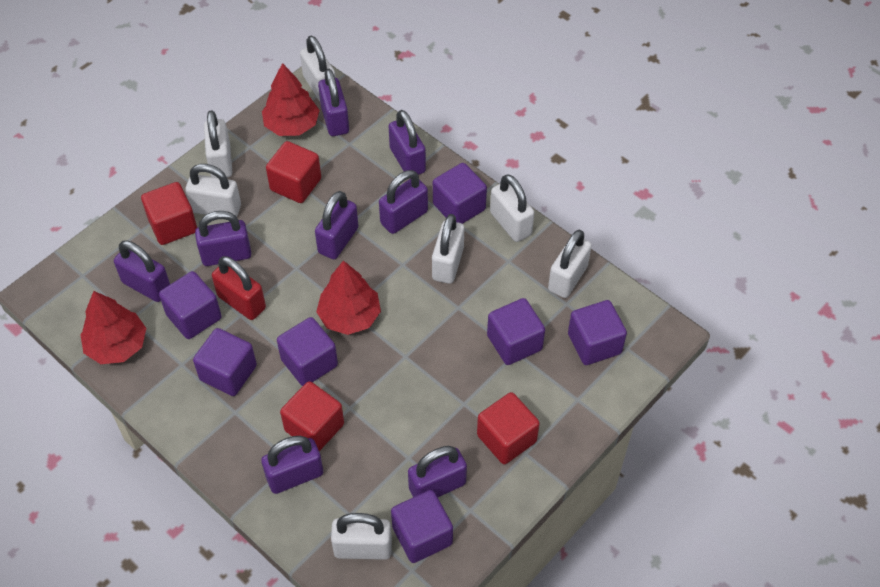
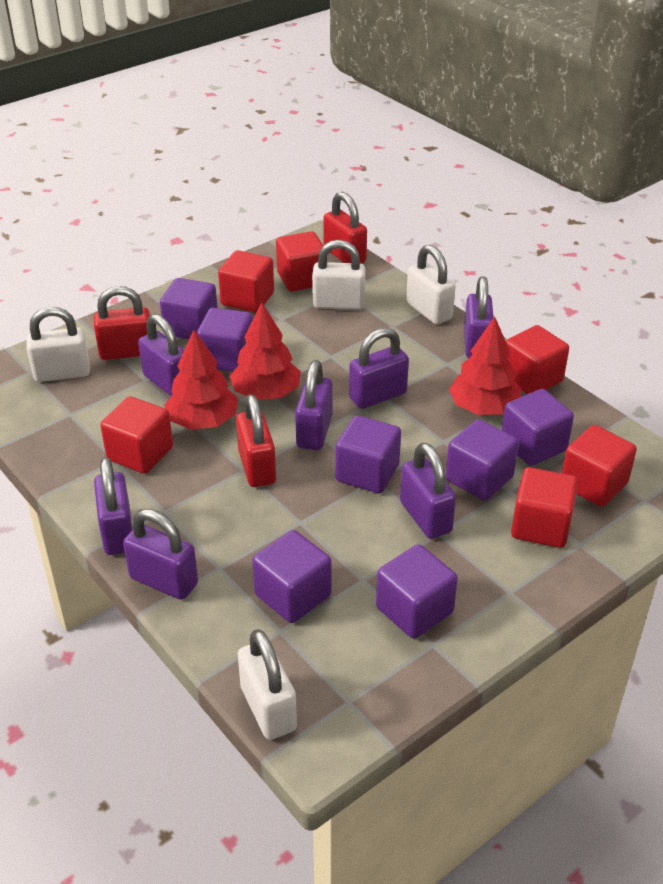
purple padlock: [114,241,170,302] [195,211,251,266] [261,436,323,494] [315,191,358,259] [318,69,349,136] [379,170,428,234] [389,110,426,175] [408,446,467,497] = 8 -> [94,457,133,555] [123,509,198,600] [138,314,184,396] [295,360,332,450] [349,328,409,409] [400,443,456,539] [464,276,494,358] = 7
red cube: [141,182,197,245] [266,141,321,203] [280,381,344,451] [477,392,540,464] = 4 -> [100,396,173,474] [218,250,274,313] [276,231,324,292] [506,325,569,394] [511,467,578,548] [562,425,637,507] = 6
red padlock: [212,256,266,320] = 1 -> [94,286,150,360] [236,394,276,487] [323,192,367,263] = 3
white padlock: [185,164,241,217] [204,110,232,178] [300,36,336,101] [331,513,392,560] [432,214,464,284] [490,174,534,242] [548,230,592,298] = 7 -> [26,307,90,382] [238,629,297,740] [312,240,365,310] [406,245,456,325] = 4

